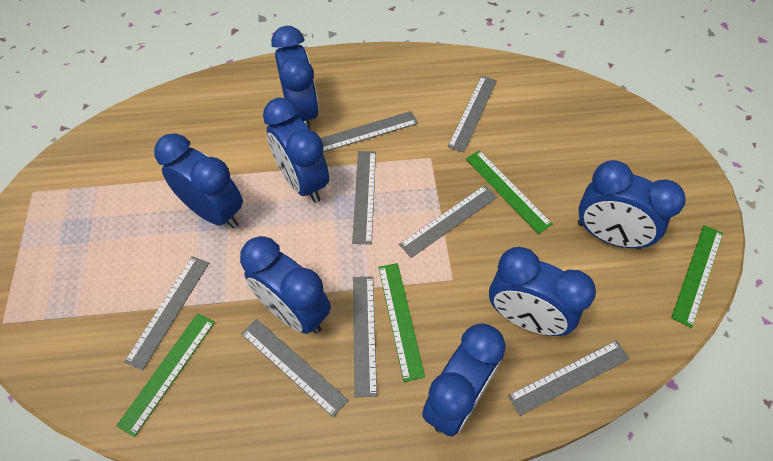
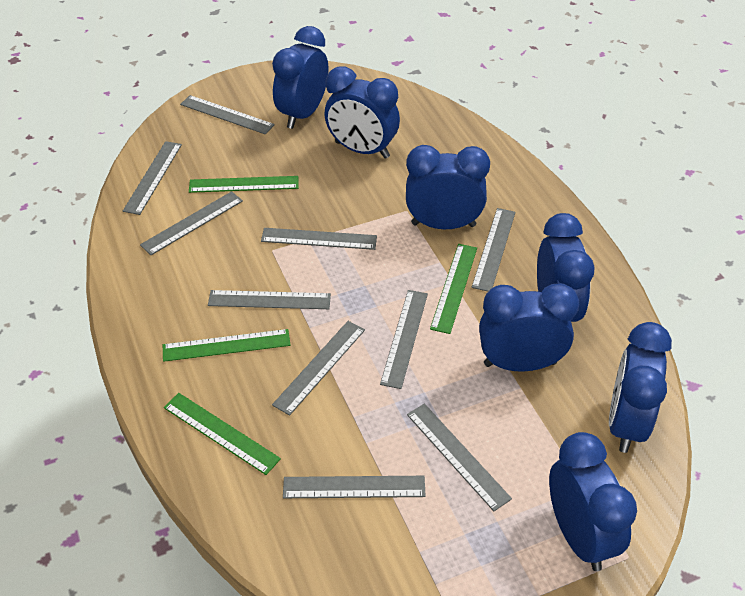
grey ruler: [124,256,209,370] [241,319,348,417] [321,111,418,152] [352,151,376,244] [353,276,377,397] [399,185,497,258] [448,76,497,152] [508,340,630,416] = 8 -> [123,141,182,215] [140,191,243,255] [180,95,275,135] [208,290,331,309] [261,228,377,250] [272,321,365,416] [283,476,426,498] [380,290,428,389] [407,404,512,511] [472,208,515,291] = 10

